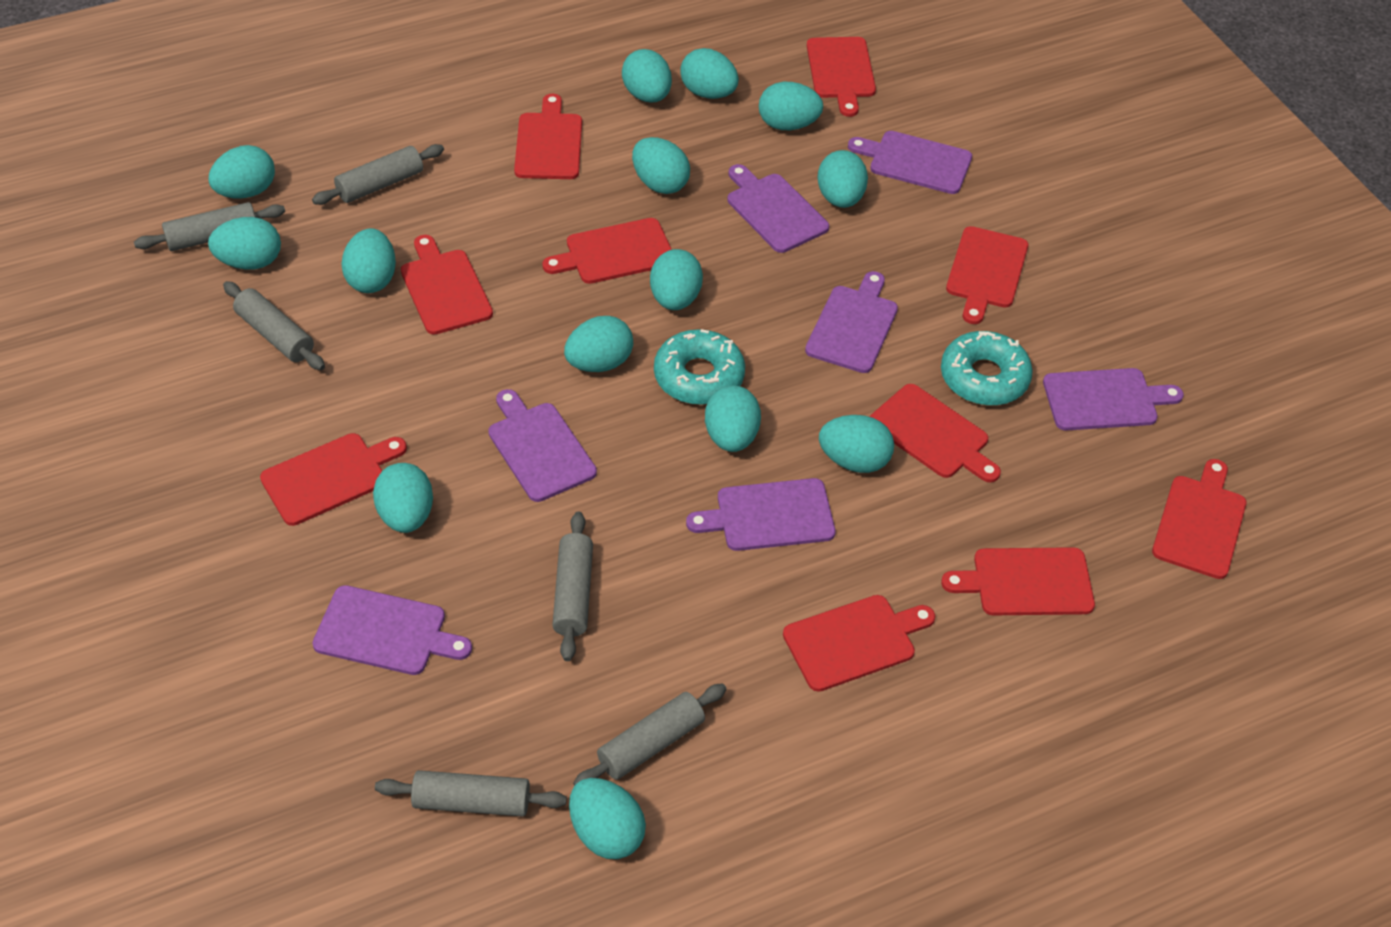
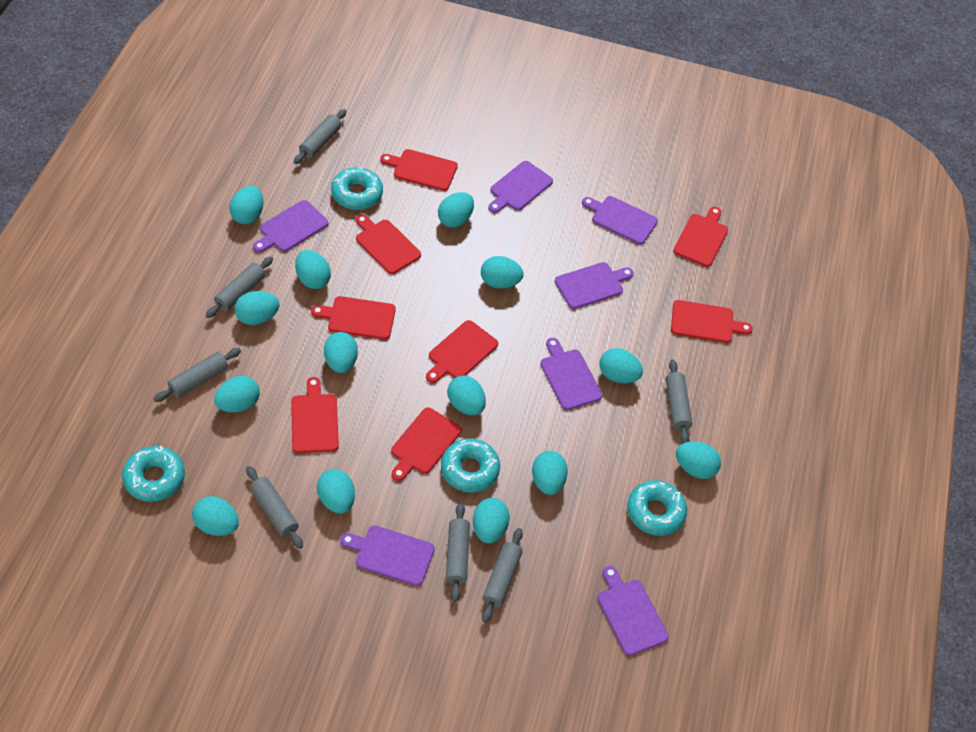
grey rolling pin: [134,202,285,251] [223,281,325,370] [312,144,444,205] [375,770,567,817] [552,512,593,661] [573,683,726,786] = 6 -> [154,348,241,402] [206,256,273,318] [246,466,303,549] [294,109,346,164] [446,503,470,602] [482,528,523,623] [666,360,692,443] = 7
red cutting board: [260,433,407,526] [401,235,493,335] [514,94,582,179] [542,218,672,284] [783,595,935,692] [807,37,876,117] [870,384,1001,483] [941,547,1095,615] [946,226,1028,324] [1152,459,1246,579] = 10 -> [291,377,339,453] [311,296,396,340] [356,214,421,274] [380,149,458,191] [391,408,462,481] [426,320,498,383] [671,300,753,343] [673,207,728,267] = 8
turquoise donut: [654,329,745,405] [941,331,1033,405] = 2 -> [122,446,185,502] [331,167,383,210] [441,438,500,493] [627,480,687,536] = 4

